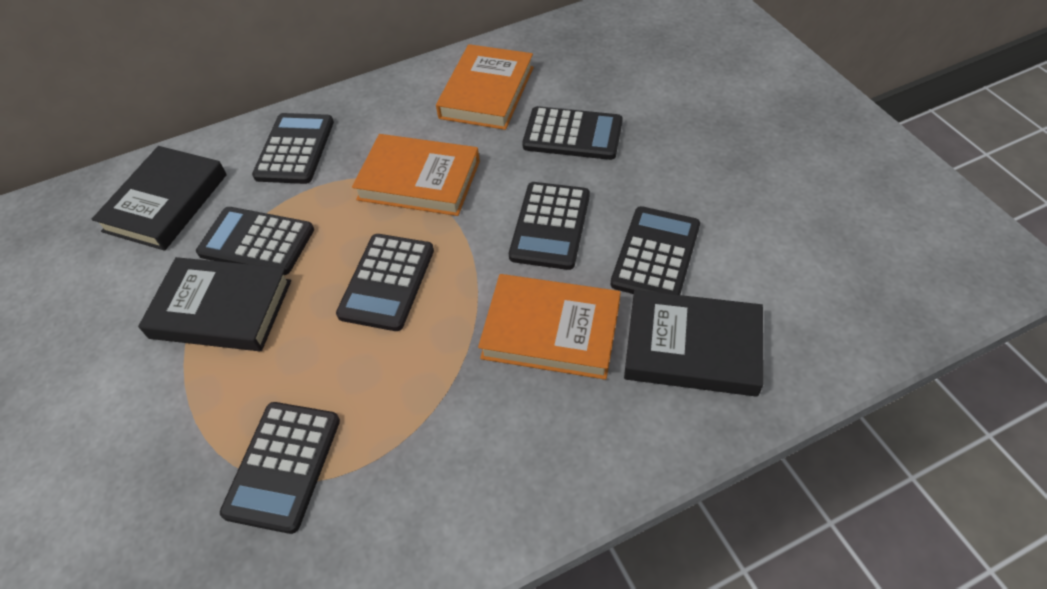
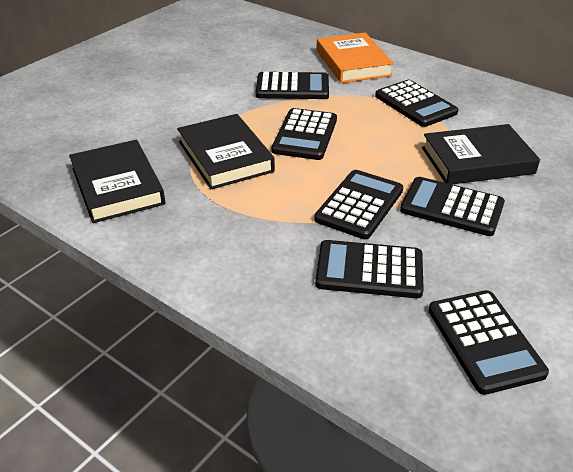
orange book: [352,134,480,216] [436,44,534,130] [478,274,621,380] = 3 -> [316,32,394,83] = 1

